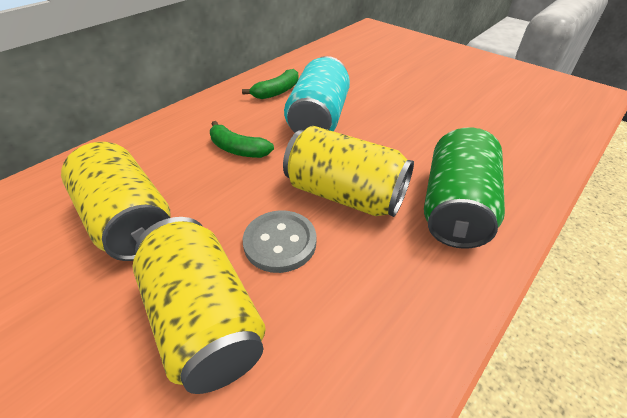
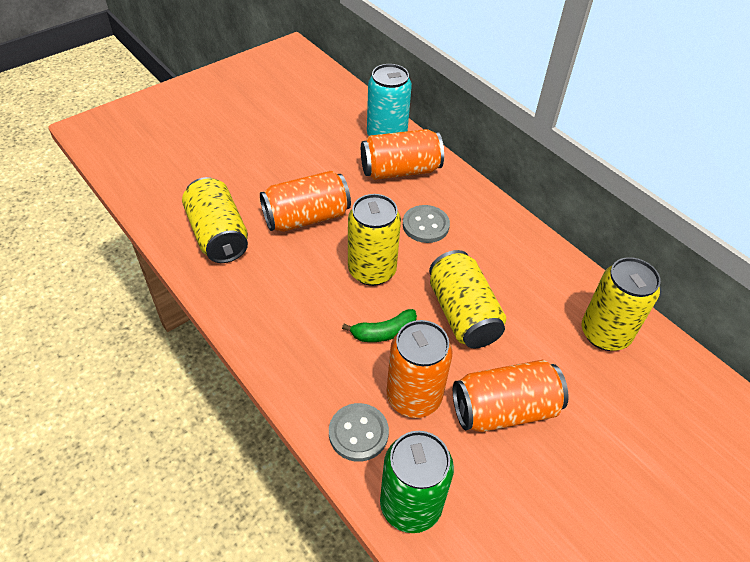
green banana: [210,121,274,158] [242,69,299,99] = 2 -> [342,309,417,342] = 1
grey button: [243,210,316,273] = 1 -> [329,403,389,462] [403,205,450,243] = 2
orange can: none = 0 -> [260,171,351,232] [361,129,444,180] [386,320,453,418] [453,360,569,432] = 4
yellow can: [61,142,171,261] [133,217,266,394] [283,126,414,217] = 3 -> [182,177,248,263] [348,194,401,286] [429,250,506,348] [582,257,661,351] = 4

